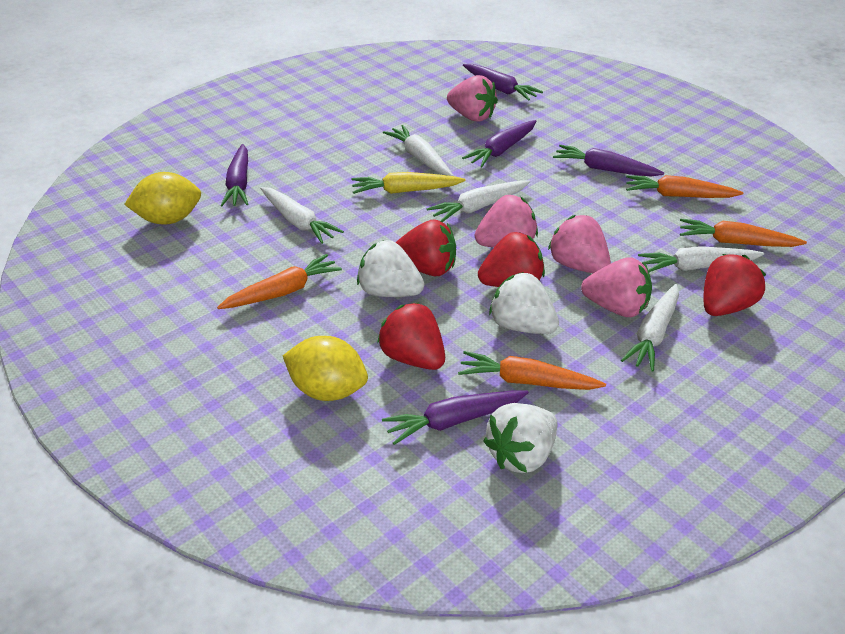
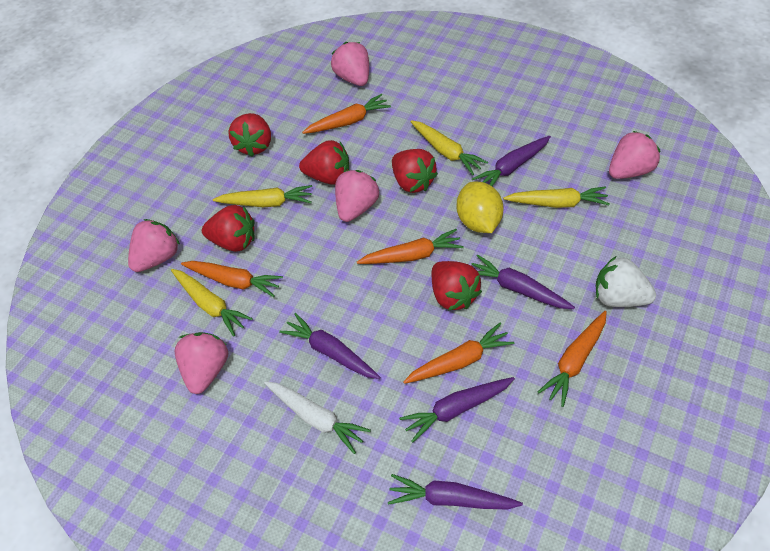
orange carrot: [217,254,342,309] [458,351,606,390] [626,175,744,198] [680,219,807,247] = 4 -> [181,261,283,297] [302,94,391,134] [357,229,464,264] [403,323,514,384] [538,311,607,407] = 5
pink strawberry: [447,75,498,122] [475,195,538,247] [548,215,611,273] [581,257,652,317] = 4 -> [128,219,180,272] [175,332,228,394] [331,42,369,86] [335,170,379,222] [609,131,660,179] = 5
red strawberry: [377,302,445,370] [396,219,456,276] [478,232,545,287] [703,254,766,316] = 4 -> [202,205,254,252] [228,113,271,157] [299,140,349,185] [392,149,438,193] [432,261,482,310] = 5
white carrot: [260,187,344,244] [383,125,453,176] [427,180,530,222] [621,284,679,372] [638,246,764,272] = 5 -> [264,381,371,454] = 1
white strawberry: [357,240,425,297] [483,403,557,473] [489,272,559,334] = 3 -> [595,256,656,307] = 1
yellow carrot: [351,172,466,194] = 1 -> [171,269,253,337] [212,185,312,207] [410,120,488,175] [503,186,610,208] = 4
yellow lemon: [124,172,201,225] [283,336,368,401] = 2 -> [457,181,504,233] = 1

